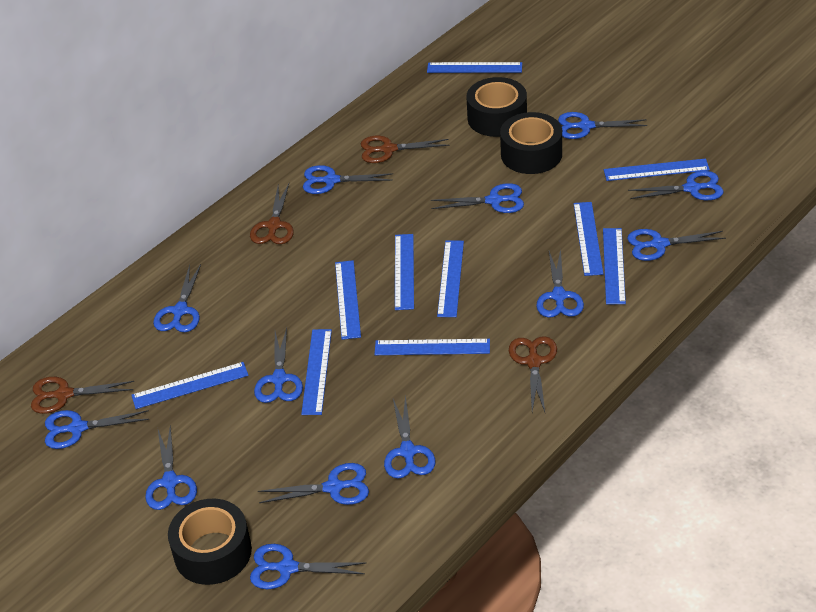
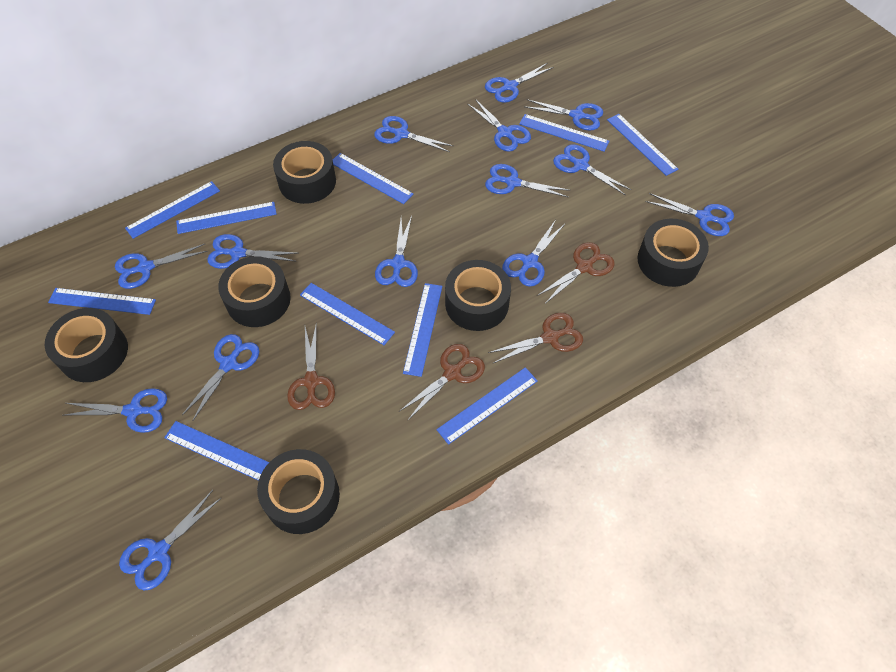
black tape: [168,499,252,585] [466,77,527,137] [500,112,562,174] = 3 -> [45,308,128,382] [218,256,291,327] [257,449,340,534] [273,141,336,204] [445,260,511,331] [637,219,709,287] = 6
blue scissors: [45,410,149,449] [145,425,197,510] [153,264,201,332] [250,544,366,589] [254,328,303,403] [258,463,369,505] [303,165,393,194] [384,395,435,479] [431,183,524,213] [536,249,584,318] [558,112,648,139] [627,229,726,261] [628,171,724,200] = 13 -> [64,388,167,433] [115,244,208,289] [119,490,222,590] [182,334,260,421] [207,234,298,269] [374,116,453,152] [375,216,418,287] [468,99,531,152] [485,63,554,103] [485,164,570,198] [502,220,565,287] [524,99,603,131] [553,144,631,196] [646,193,734,236] = 14

